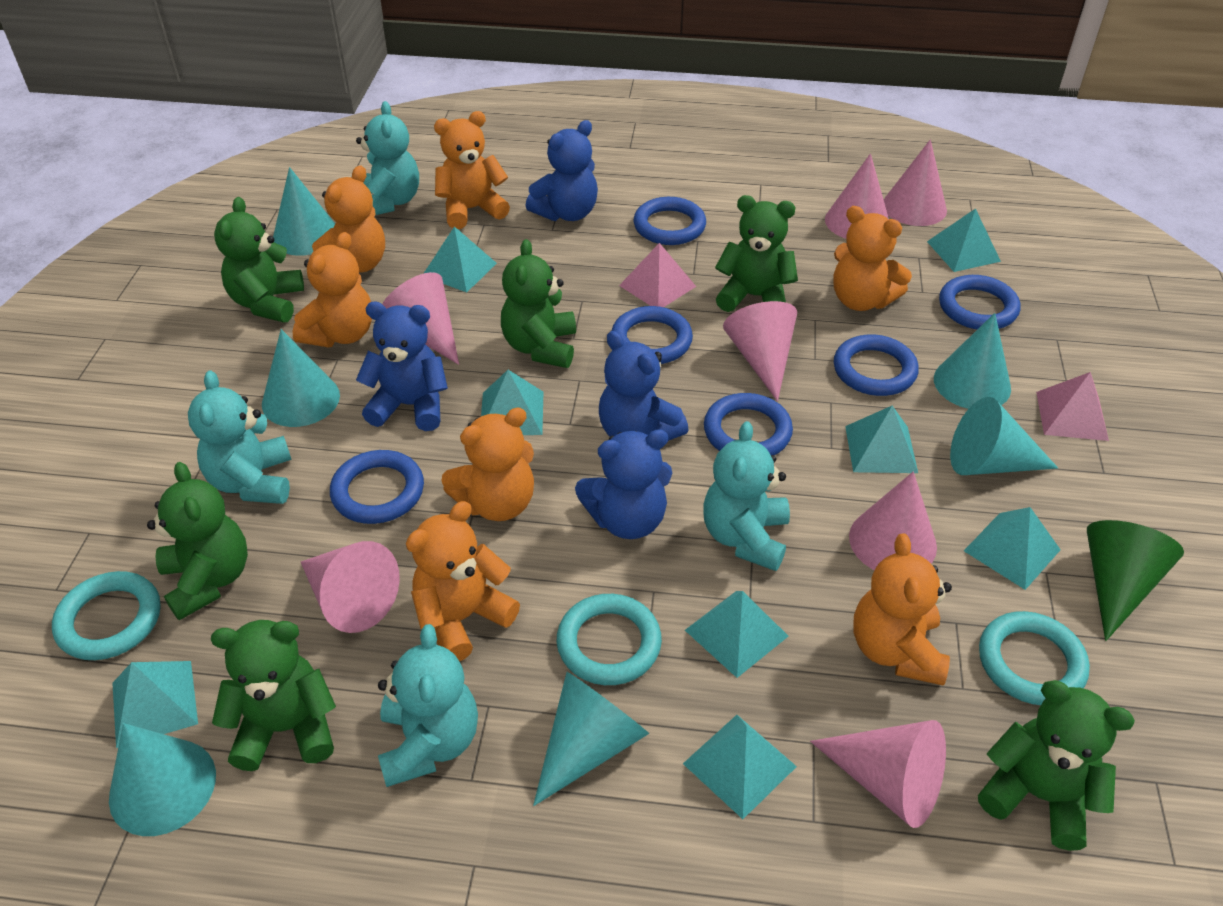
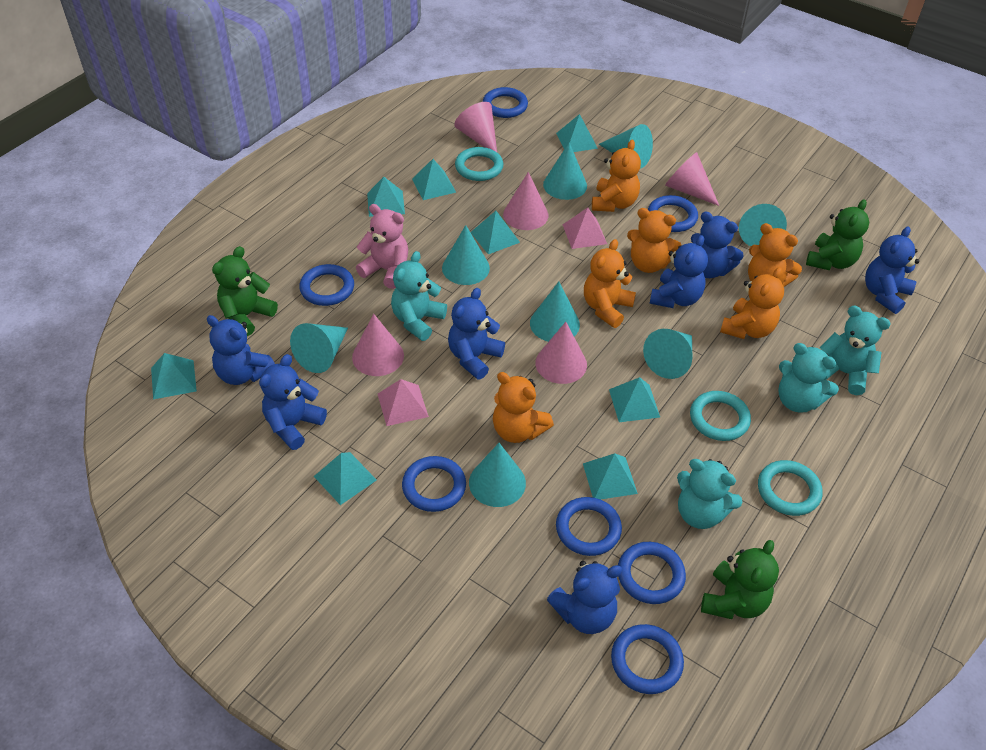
blue ring: [330,450,424,524] [612,306,693,364] [633,197,706,245] [704,393,793,455] [834,334,919,396] [939,275,1020,329] = 6 -> [299,264,354,306] [402,456,466,512] [483,87,528,118] [556,497,622,556] [611,624,684,694] [618,542,686,604] [648,195,698,232] = 7
blue teddy bear: [356,302,448,431] [526,120,598,221] [575,429,672,539] [599,331,688,441] = 4 -> [207,315,275,385] [259,354,327,450] [448,288,505,380] [547,561,622,634] [650,235,708,308] [691,212,744,278] [865,226,919,314] = 7
green cone: [1087,520,1184,641] = 1 -> none = 0
green teddy bear: [147,462,248,620] [211,620,336,771] [214,197,304,322] [501,239,576,368] [715,195,798,312] [978,680,1135,851] = 6 -> [212,246,278,336] [701,540,779,619] [806,199,869,270] = 3
orange teddy bear: [292,232,372,347] [312,165,385,273] [406,501,520,661] [434,111,510,229] [441,407,534,521] [833,206,912,311] [853,533,952,686] = 7 -> [493,372,554,443] [584,239,636,328] [592,140,641,212] [627,208,682,273] [720,267,784,339] [748,223,802,287] = 6
pink cone: [301,541,400,633] [382,272,459,365] [723,301,797,401] [810,720,946,828] [825,153,889,239] [849,472,937,570] [884,139,947,226] = 7 -> [352,314,404,376] [454,102,497,152] [503,172,548,230] [535,322,587,384] [665,152,719,206] = 5
pink teddy bear: none = 0 -> [356,204,408,289] = 1
turquoise cone: [109,723,216,836] [262,329,340,427] [273,167,335,256] [533,672,649,806] [934,313,1011,409] [950,397,1058,475] = 6 -> [290,323,348,373] [442,225,490,285] [469,443,526,507] [530,282,580,342] [543,142,587,200] [599,124,653,168] [643,329,692,379] [739,204,787,246] = 8

